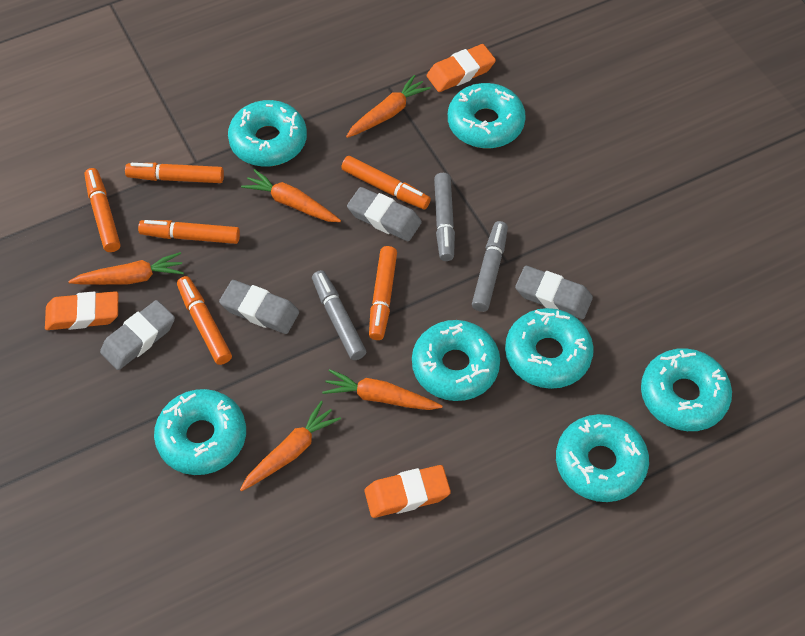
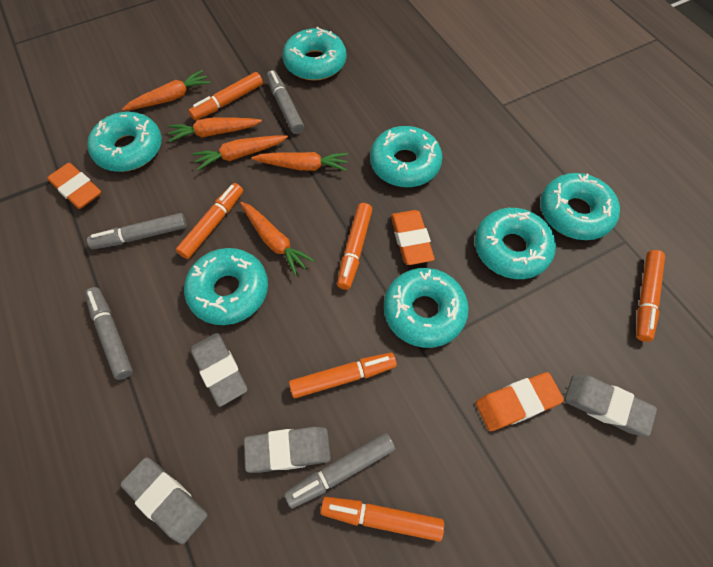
grey marker: [312,270,366,360] [434,173,455,261] [472,221,508,312] = 3 -> [85,287,133,380] [87,213,187,249] [266,70,304,134] [284,433,395,509] = 4

